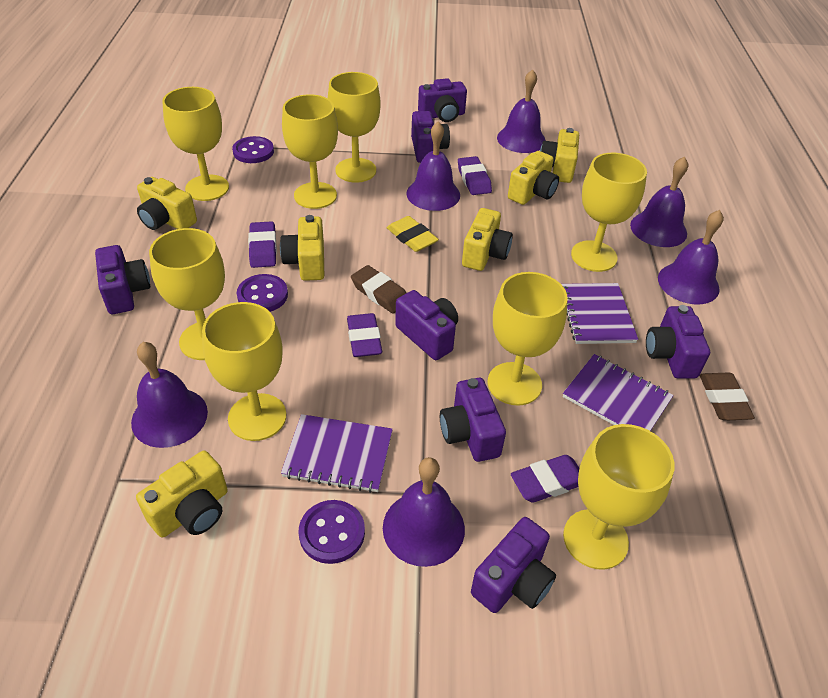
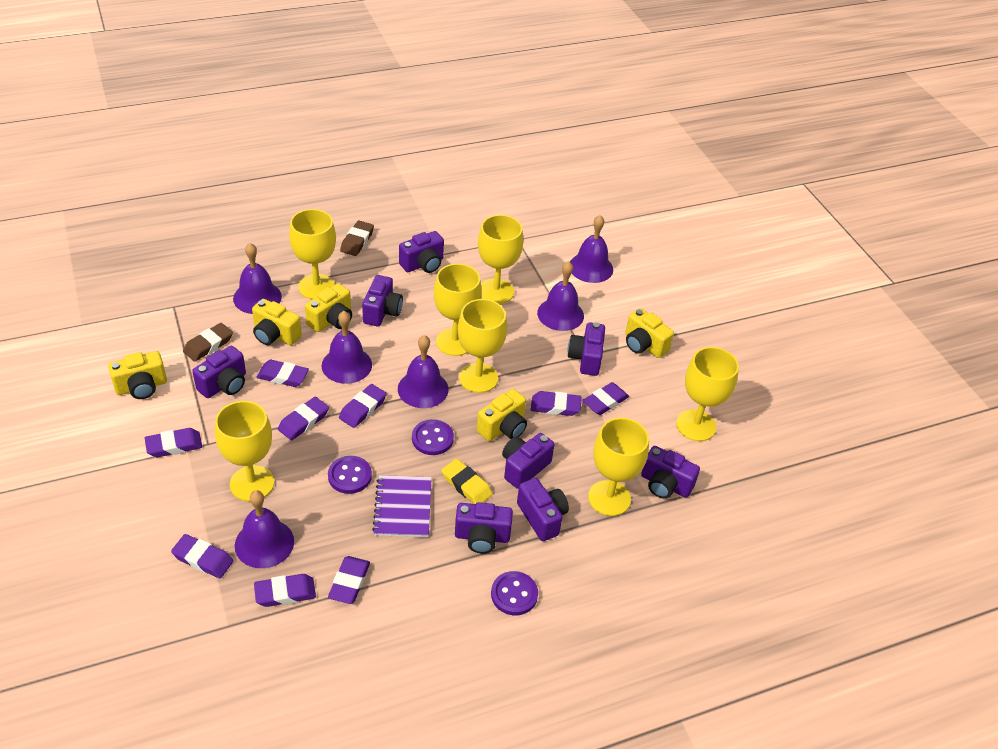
purple camera: [95,245,150,314] [395,290,458,360] [411,111,450,163] [418,78,467,122] [440,378,506,462] [471,517,556,613] [646,305,710,379] = 7 -> [192,346,246,398] [362,275,403,326] [399,231,444,273] [455,502,513,554] [502,433,555,489] [517,478,569,541] [568,322,605,376] [641,446,700,499] = 8
purple eraser: [248,221,277,268] [347,313,382,357] [458,156,492,195] [511,455,579,503] = 4 -> [145,428,202,457] [171,534,234,578] [254,574,316,607] [257,360,309,387] [278,397,329,440] [328,556,370,604] [339,384,387,428] [531,391,582,416] [583,382,629,415] = 9
purple notebook: [281,414,393,493] [561,283,638,344] [563,354,674,431] = 3 -> [372,475,432,537] = 1
yellow camera: [136,451,228,538] [137,177,197,230] [280,215,324,281] [462,208,513,271] [508,151,559,205] [540,128,579,183] = 6 -> [108,351,167,399] [252,299,302,345] [305,283,352,332] [477,389,527,441] [625,308,674,358] = 5
yellow goblet: [149,228,225,360] [162,87,229,201] [202,302,286,441] [282,94,338,209] [328,72,380,183] [488,272,568,406] [563,424,674,570] [571,153,647,272] = 8 -> [215,401,274,501] [289,209,336,299] [434,264,482,356] [458,299,507,393] [478,215,523,304] [588,418,649,516] [676,347,739,441] = 7

